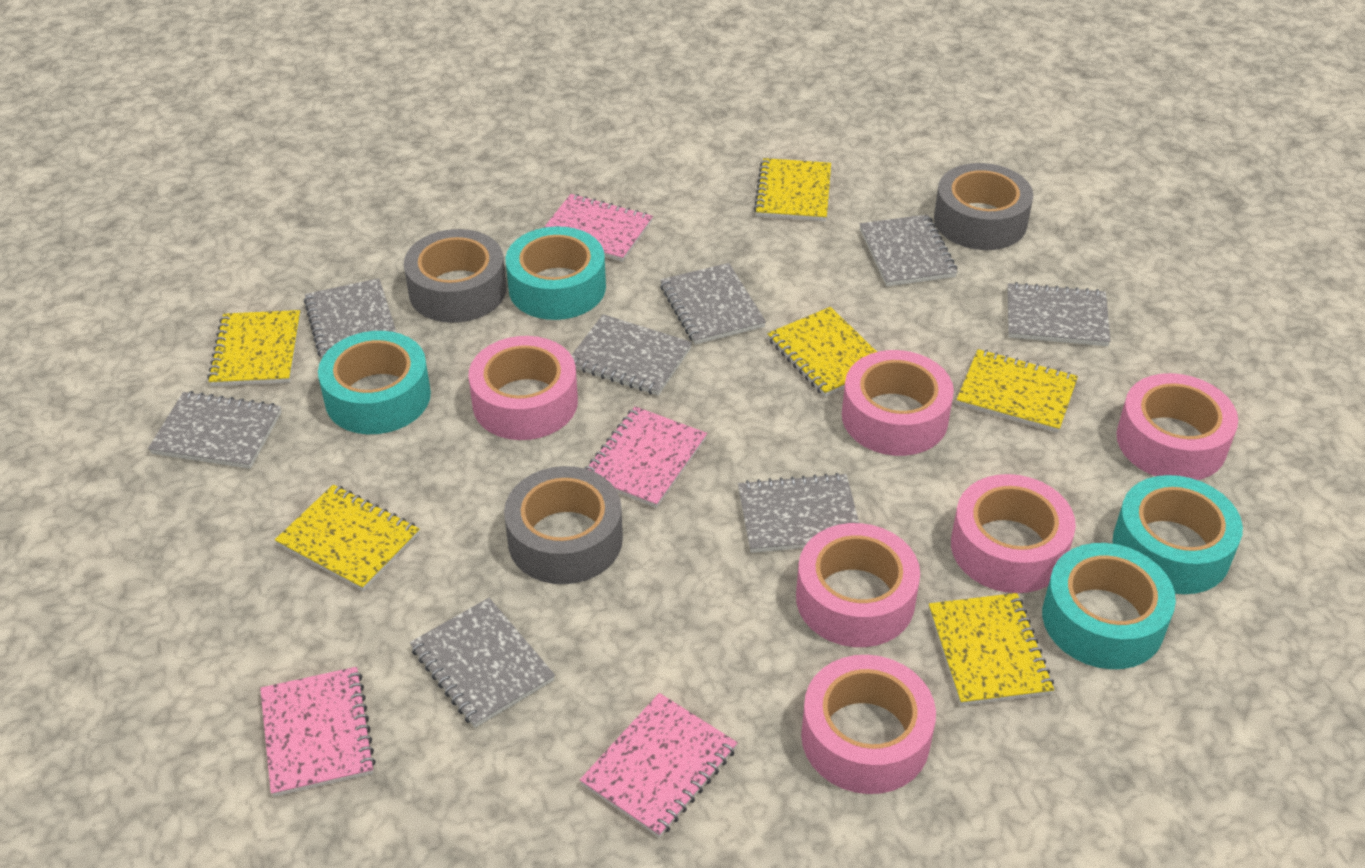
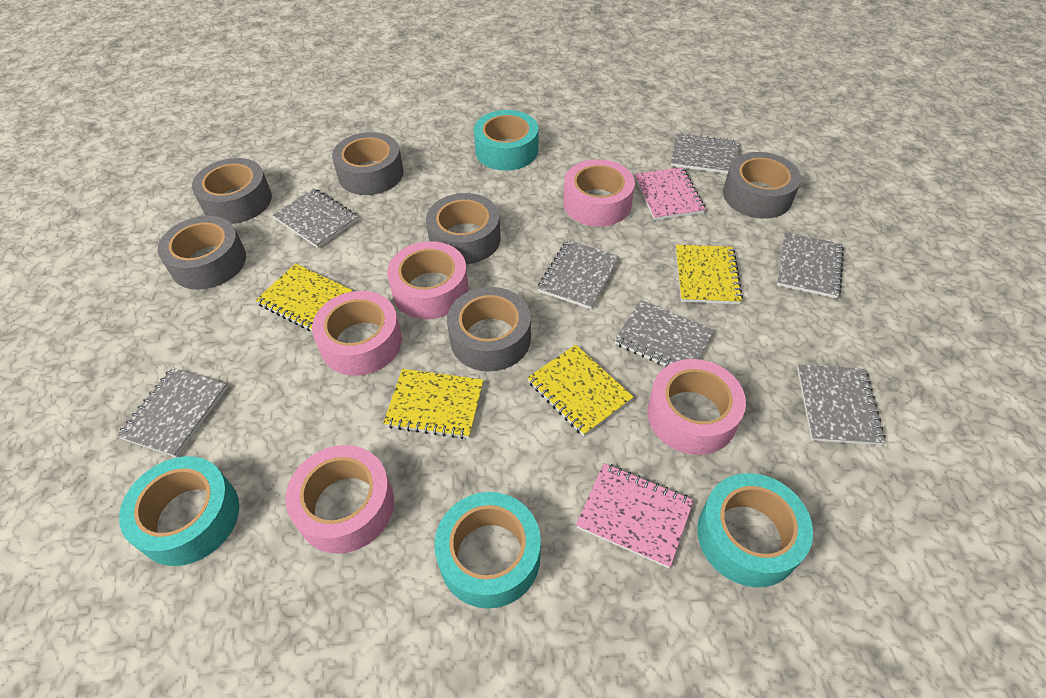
grey notebook: [148,391,282,469] [304,278,397,357] [410,598,555,728] [571,314,692,396] [660,263,766,345] [738,473,859,553] [860,214,958,286] [1007,282,1111,346] = 8 -> [117,367,228,457] [273,189,358,248] [538,240,619,309] [614,300,714,367] [671,133,739,174] [777,232,844,299] [797,365,886,445] = 7
grey tape: [404,229,506,323] [504,466,623,584] [934,163,1033,250] = 3 -> [158,216,246,290] [192,158,272,224] [332,132,404,195] [426,193,501,264] [447,287,531,372] [723,152,801,219] = 6
pink notebook: [260,667,376,797] [544,194,653,262] [580,693,738,838] [585,406,707,508] = 4 -> [576,463,694,568] [634,167,706,220] = 2
pink tape: [468,336,578,440] [796,523,920,647] [801,655,936,794] [842,350,954,456] [951,474,1076,593] [1116,373,1238,480] = 6 -> [285,445,394,554] [312,291,402,376] [387,241,469,319] [563,159,635,226] [648,359,746,455] = 5
yellow notebook: [207,310,301,386] [275,485,420,591] [754,158,831,221] [767,307,877,397] [929,593,1054,706] [957,349,1078,433] = 6 -> [255,263,353,331] [383,369,484,439] [527,345,633,436] [676,245,743,304] = 4

